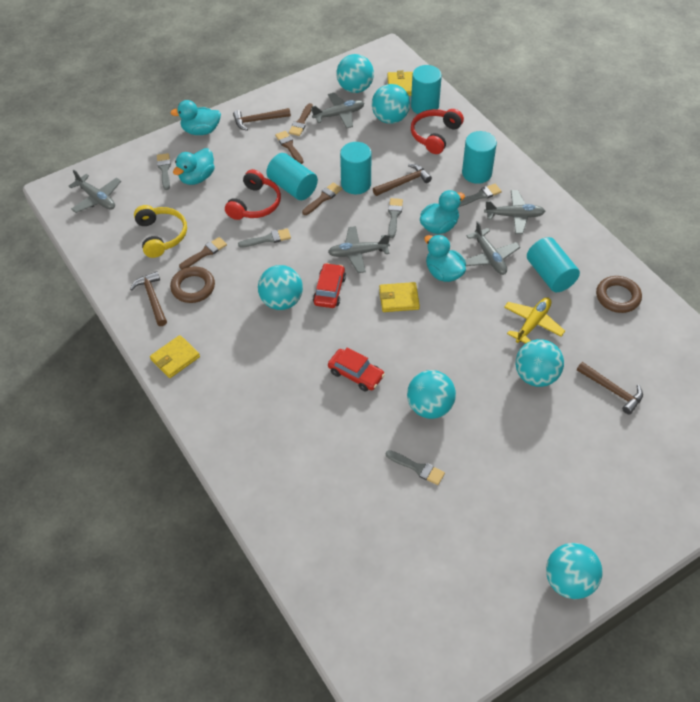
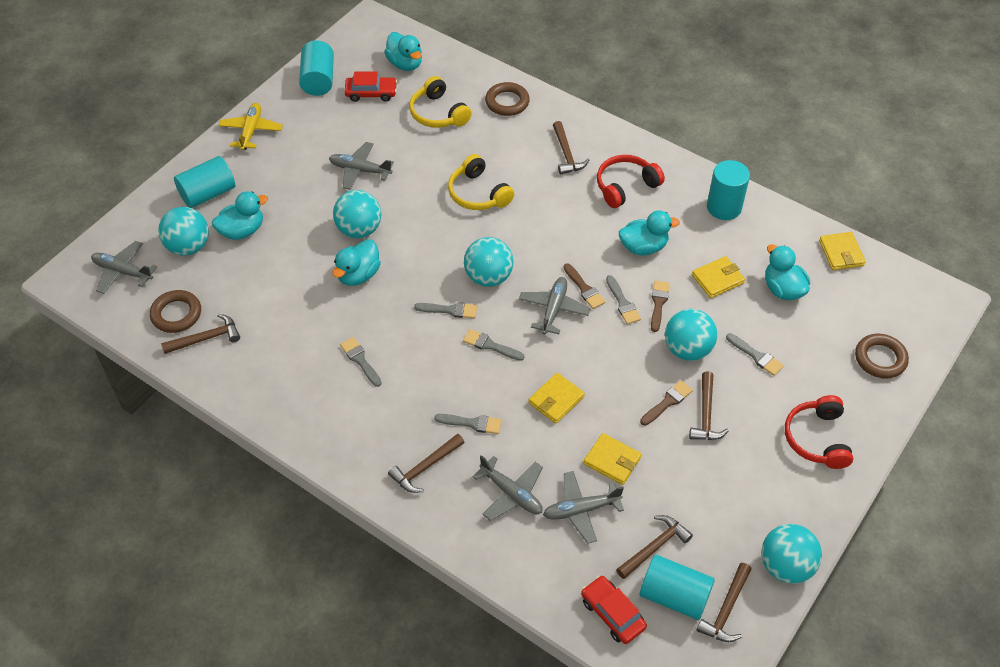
brown brush: [179,237,227,269] [275,131,303,164] [289,103,313,136] [302,183,342,215] = 4 -> [563,263,605,309] [640,380,693,426] [651,280,670,332] = 3
brown hammer: [130,271,167,326] [233,108,291,131] [373,164,432,196] [577,362,643,414] = 4 -> [161,314,240,354] [388,434,465,493] [553,121,589,175] [616,515,693,579] [689,371,729,440] [696,563,752,642] = 6
brown ring: [170,267,215,303] [596,276,642,313] = 2 -> [150,290,201,333] [485,82,530,116] [855,334,909,379] = 3
grey brush: [157,153,171,190] [238,228,291,248] [386,450,445,485] [388,198,403,238] [459,184,502,207] = 5 -> [340,337,382,387] [414,302,477,318] [434,414,502,434] [463,329,524,361] [606,275,641,324] [726,333,784,376] = 6
turquoise ball: [258,265,303,310] [337,54,374,93] [372,84,410,124] [407,370,456,419] [516,339,564,387] [546,543,603,599] = 6 -> [158,207,209,255] [333,190,381,238] [464,237,513,287] [665,309,717,361] [761,524,822,584] = 5
turquoise cylinder: [266,153,318,200] [340,142,372,194] [411,65,442,114] [462,131,497,184] [527,237,580,292] = 5 -> [174,156,235,208] [299,40,334,96] [640,555,715,620] [707,160,750,220] = 4
turquoise duck: [170,100,221,135] [173,148,215,185] [420,190,465,234] [424,235,466,282] = 4 -> [212,191,268,240] [333,239,381,286] [384,32,422,71] [619,211,680,256] [765,244,810,300] = 5
yellow headphones: [134,205,187,258] = 1 -> [409,76,472,128] [448,154,514,210] = 2
yellow wallet: [150,335,200,378] [379,282,420,312] [387,70,413,96] = 3 -> [529,373,585,423] [584,433,642,485] [692,256,745,298] [819,232,866,270] = 4

